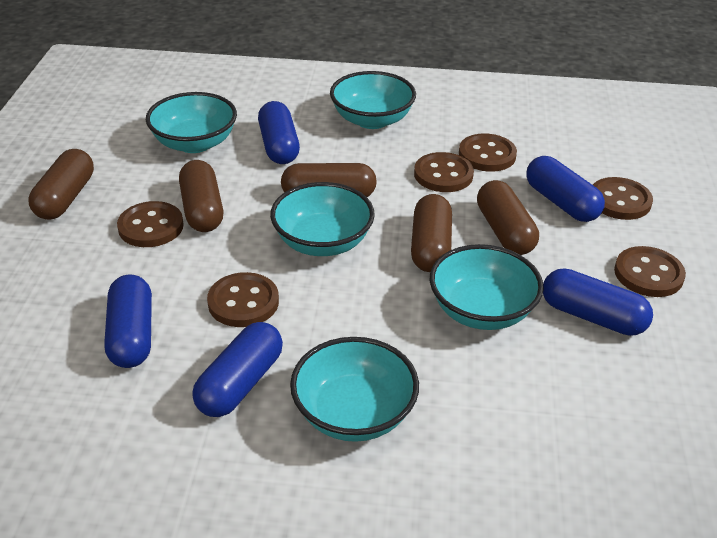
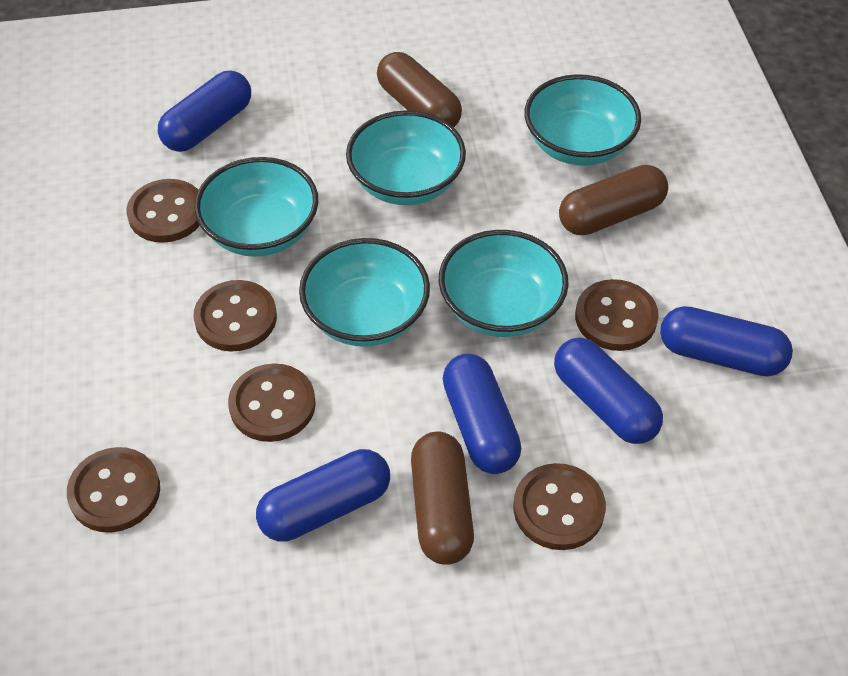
brown capsule: [29,149,94,220] [179,160,223,232] [281,163,377,197] [411,194,452,272] [477,180,539,255] = 5 -> [377,52,462,127] [411,432,474,565] [559,165,668,235] = 3

